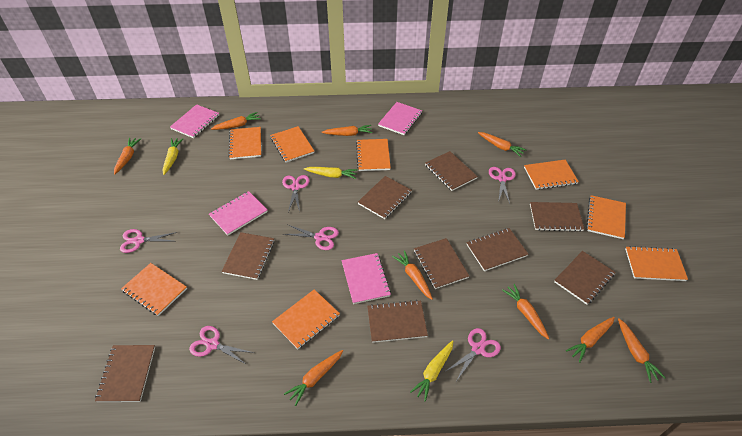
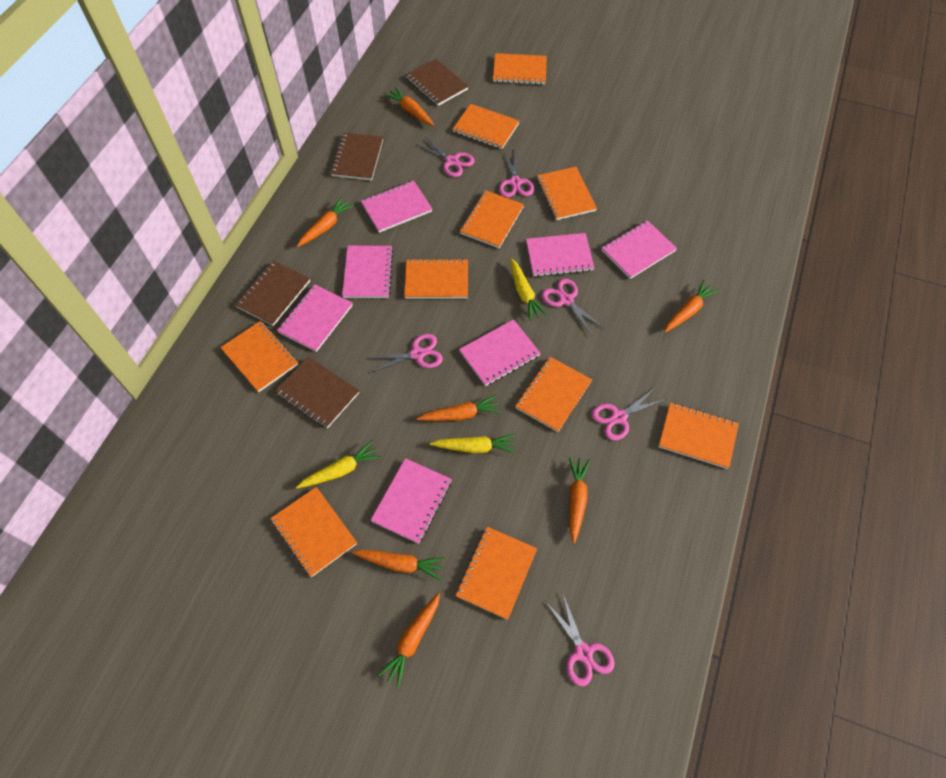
brown notebook: [95,345,155,402] [221,232,274,280] [358,176,412,219] [367,300,428,343] [414,238,469,289] [425,151,478,191] [467,228,528,271] [530,202,584,232] [554,251,615,305] = 9 -> [235,260,310,326] [275,356,359,428] [330,133,383,180] [406,59,469,106] = 4
orange carrot: [114,138,141,175] [211,112,261,130] [284,350,343,406] [322,125,372,136] [392,250,433,300] [478,132,526,157] [502,284,549,339] [566,317,615,363] [618,318,665,383] = 9 -> [297,197,354,247] [352,549,445,580] [378,593,440,688] [384,87,434,126] [417,395,502,421] [569,457,590,543] [664,280,719,332] = 7
orange notebook: [121,263,187,316] [228,127,261,159] [270,126,314,163] [272,289,340,349] [356,139,391,171] [524,160,579,190] [586,195,626,239] [625,246,688,281] = 8 -> [220,321,298,392] [270,487,357,577] [404,258,468,299] [453,104,519,149] [455,527,537,620] [460,190,524,248] [493,53,547,85] [515,357,592,432] [537,167,597,220] [659,402,739,469] = 10
pink notebook: [170,104,219,138] [209,191,268,235] [341,253,391,304] [378,102,422,135] = 4 -> [277,284,353,352] [342,246,394,298] [361,180,432,233] [370,458,452,544] [459,319,541,386] [526,233,594,277] [602,220,677,279] = 7

